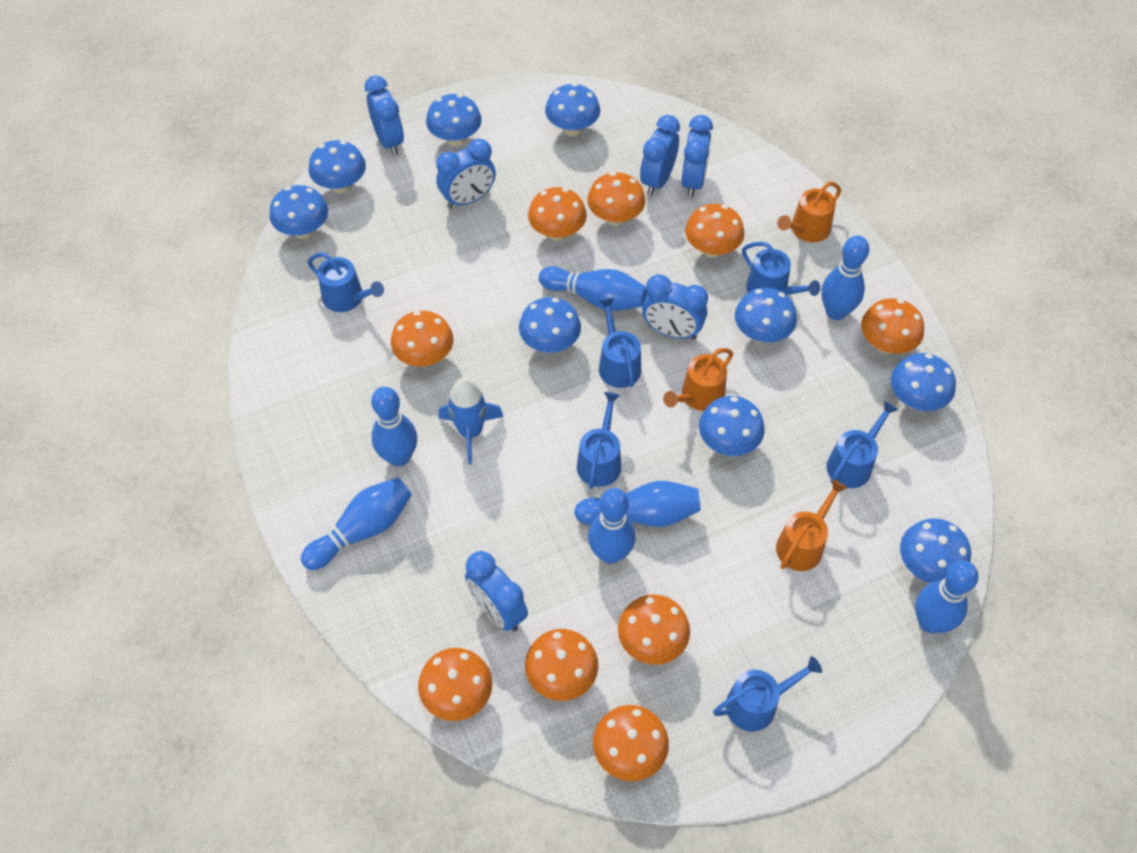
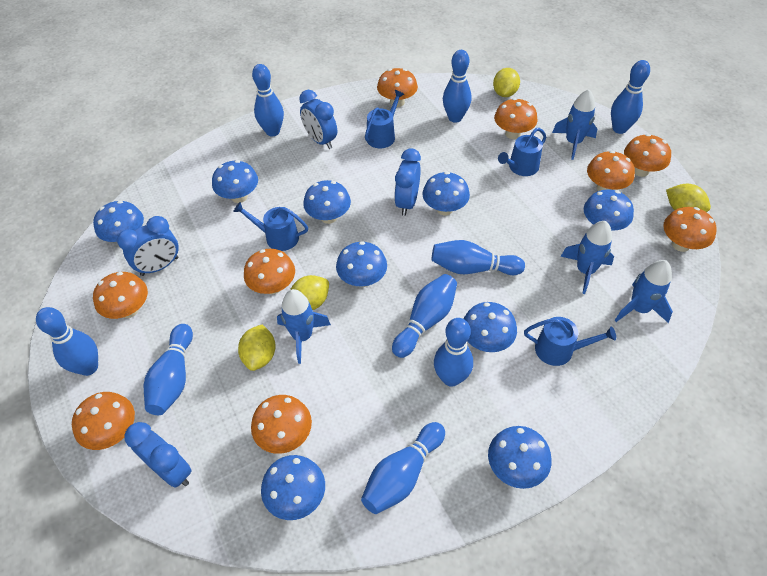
blue bowling pin: [301,478,412,570] [371,387,417,467] [539,266,647,311] [574,481,701,527] [588,488,636,564] [821,235,869,320] [915,561,978,633] = 7 -> [36,307,98,376] [144,324,193,415] [252,64,284,137] [361,422,445,514] [392,274,457,358] [431,240,525,275] [434,318,473,387] [443,50,471,123] [611,60,650,134] = 9
blue clock: [365,75,404,156] [436,139,496,209] [465,551,528,632] [640,115,680,196] [642,274,708,340] [681,115,713,197] = 6 -> [117,216,178,276] [124,422,192,488] [299,90,337,149] [394,148,421,216] = 4
blue rocket: [439,377,504,465] = 1 -> [277,289,331,364] [552,89,597,160] [561,221,614,294] [615,260,673,323] = 4
blue watering can: [308,252,384,312] [577,392,621,489] [599,298,641,388] [713,656,822,732] [742,242,820,296] [826,401,898,488] = 6 -> [233,202,308,251] [365,90,404,148] [498,128,546,176] [524,317,616,366] = 4
orange watering can: [663,348,733,411] [776,479,847,571] [777,182,841,242] = 3 -> none = 0
yellow lemon: none = 0 -> [238,324,276,371] [290,275,329,310] [493,68,520,97] [666,184,711,212] = 4

